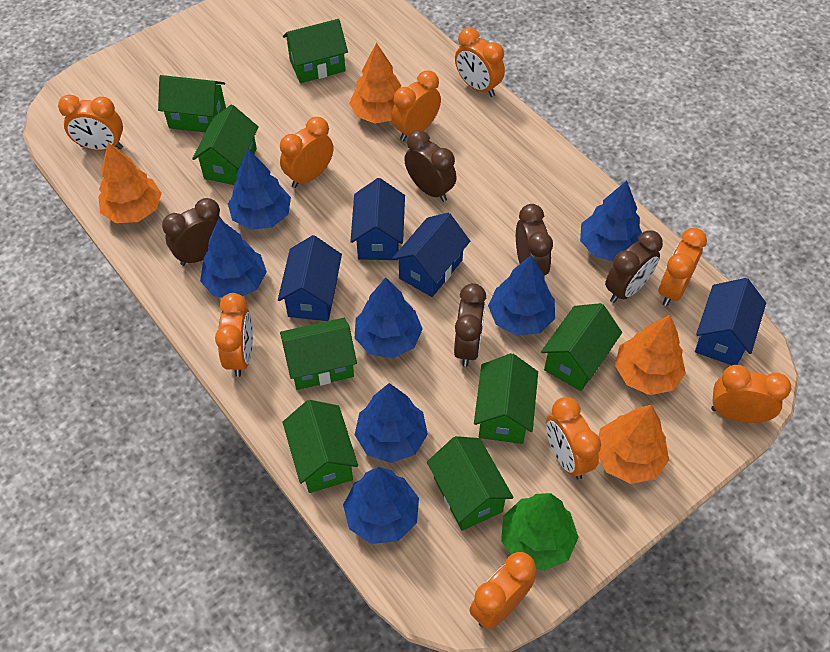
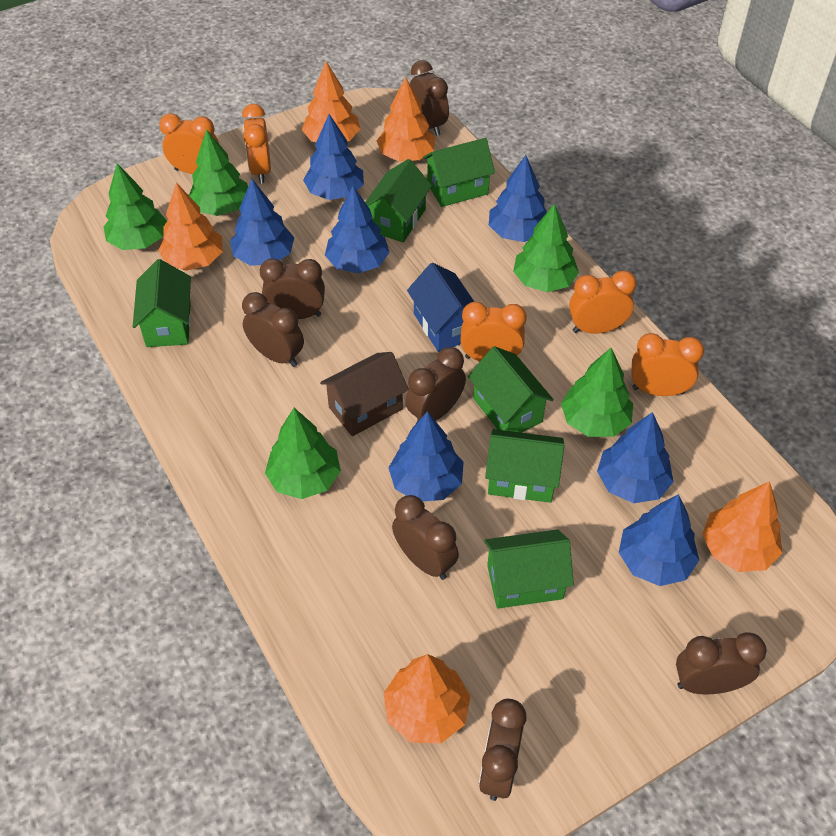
blue house: [278,235,342,321] [350,178,405,260] [392,213,470,297] [695,278,766,365] = 4 -> [407,263,474,352] = 1
brown clock: [162,198,223,266] [404,130,457,202] [454,283,486,367] [516,204,553,276] [605,230,663,303] = 5 -> [242,292,304,367] [260,258,325,319] [392,495,459,580] [405,347,466,423] [410,60,449,136] [479,699,527,801] [676,632,767,694] = 7
brown house: none = 0 -> [320,352,409,436] = 1
green house: [158,75,226,132] [192,105,259,185] [280,318,357,390] [283,19,348,83] [283,400,358,493] [427,436,514,531] [474,353,538,444] [541,303,622,391] = 8 -> [133,259,191,347] [365,159,432,242] [423,138,495,207] [468,346,554,433] [484,529,574,609] [485,429,564,503] = 6
green tree: [501,493,579,571] = 1 -> [103,163,167,250] [189,129,248,216] [265,408,341,499] [513,203,579,292] [561,348,633,437] = 5
orange clock: [58,94,123,151] [215,293,253,377] [280,117,333,188] [391,70,441,141] [455,28,505,97] [469,552,536,630] [546,397,601,480] [658,228,707,306] [711,365,791,423] = 9 -> [159,113,219,174] [242,104,271,183] [460,302,527,362] [569,270,637,334] [632,333,704,396] = 5
orange tree: [98,143,162,223] [349,42,401,124] [598,405,669,484] [615,315,686,395] = 4 -> [158,182,223,271] [302,61,360,142] [377,77,435,162] [384,654,471,743] [702,481,782,572] = 5

